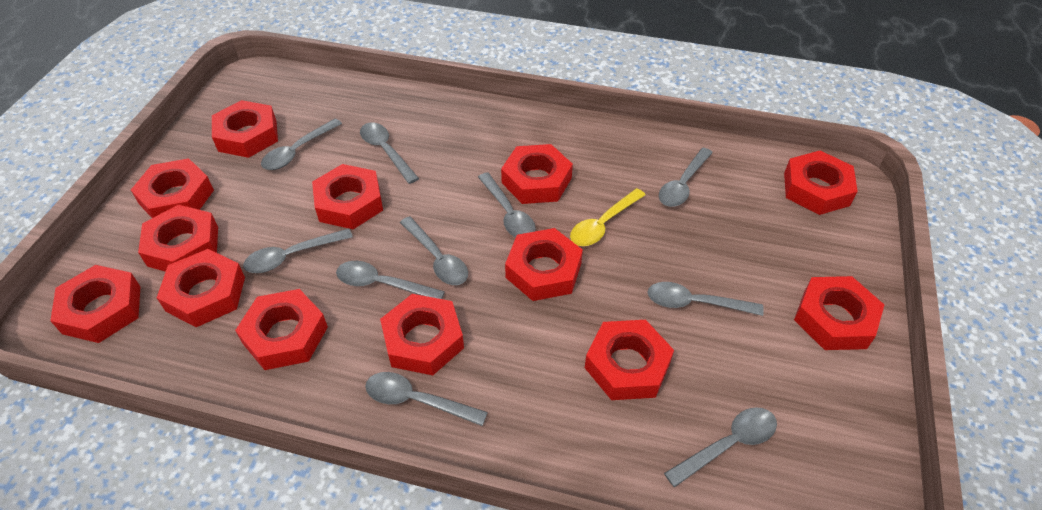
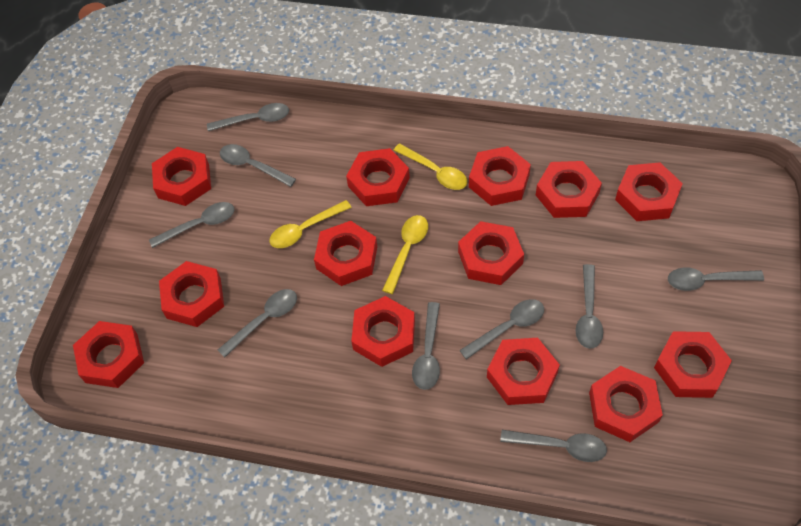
grey spoon: [243,228,353,273] [261,119,342,170] [336,261,445,299] [360,123,419,184] [365,372,488,426] [400,216,468,285] [478,172,536,237] [648,282,764,316] [659,148,713,207] [664,407,777,488] = 10 -> [149,202,234,248] [207,103,289,131] [218,289,297,358] [220,144,296,187] [412,302,440,390] [459,299,544,360] [500,430,607,462] [575,264,603,349] [668,268,764,291] = 9
yellow spoon: [570,188,645,246] = 1 -> [269,200,352,248] [382,215,428,294] [394,143,467,190] = 3

